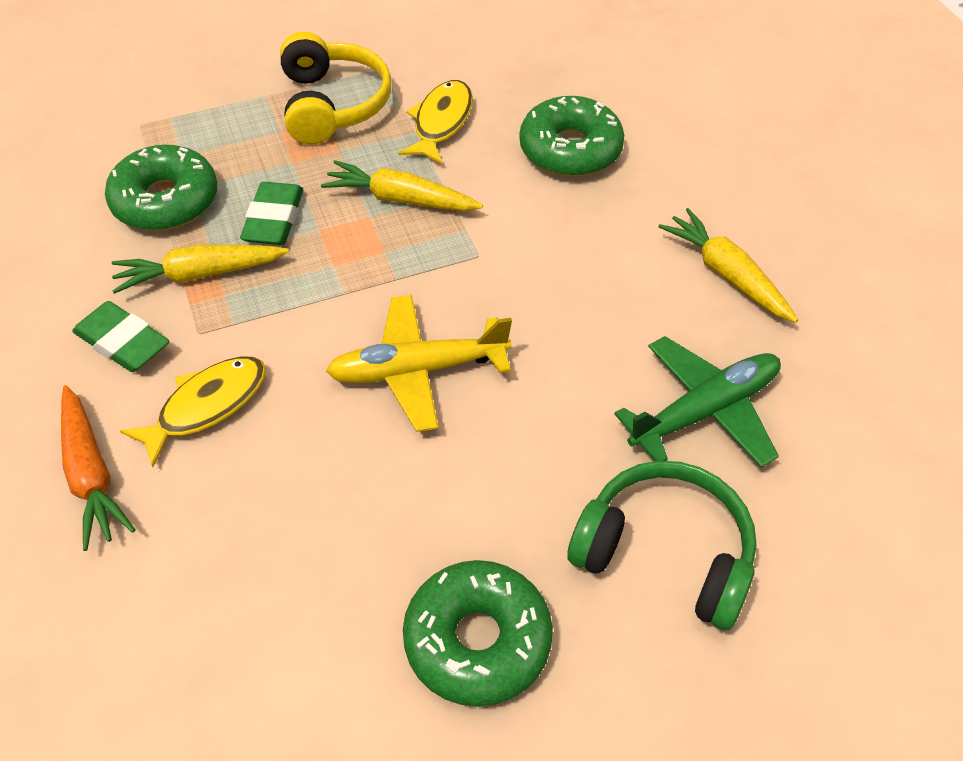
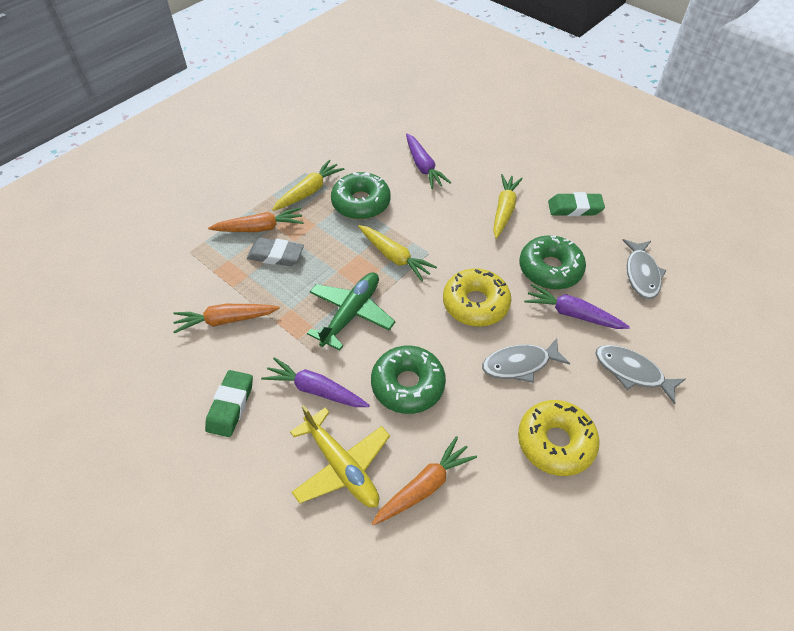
green headphones: [567,461,757,630] = 1 -> none = 0
grey eraser: none = 0 -> [247,238,304,266] = 1
grey fish: none = 0 -> [482,338,570,383] [596,345,685,404] [622,239,666,299] = 3
orange carrot: [61,385,135,551] = 1 -> [173,304,280,333] [208,207,303,232] [372,436,477,525] = 3
purple carrot: none = 0 -> [261,357,370,407] [406,133,451,189] [524,284,630,329] = 3
yellow donut: none = 0 -> [443,268,511,326] [518,400,600,476] = 2
yellow fish: [120,357,266,467] [398,80,473,164] = 2 -> none = 0
yellow headphones: [280,31,392,144] = 1 -> none = 0

